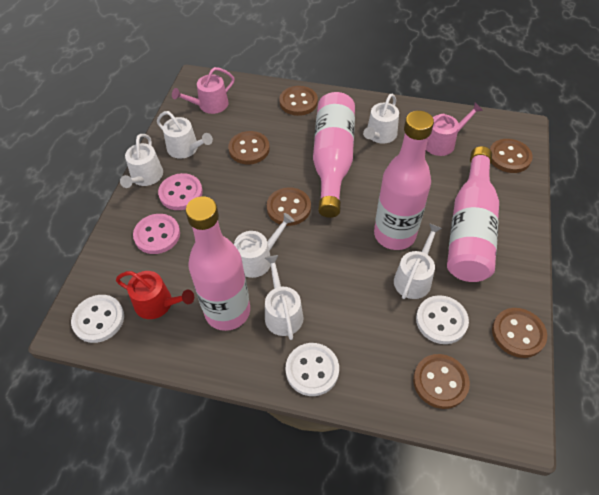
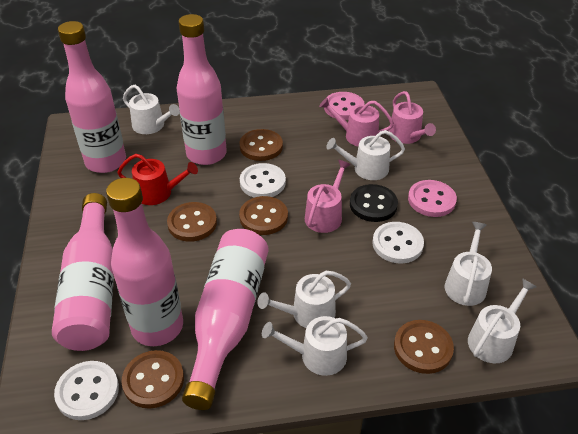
black button: none = 0 -> [350,184,398,222] = 1
brown button: [228,131,270,165] [267,187,311,226] [279,86,318,116] [413,354,470,409] [490,139,533,173] [492,308,547,358] = 6 -> [122,350,184,409] [167,202,217,242] [239,129,283,161] [239,196,288,235] [394,320,454,374] = 5
pink bottle: [186,196,250,331] [313,92,355,218] [374,111,434,250] [447,146,499,282] = 4 -> [52,193,114,351] [58,21,126,173] [106,178,183,346] [176,14,227,165] [182,229,269,410] = 5
pink watering can: [172,67,235,114] [426,103,483,156] = 2 -> [305,160,351,233] [319,98,394,146] [389,91,436,144] = 3

